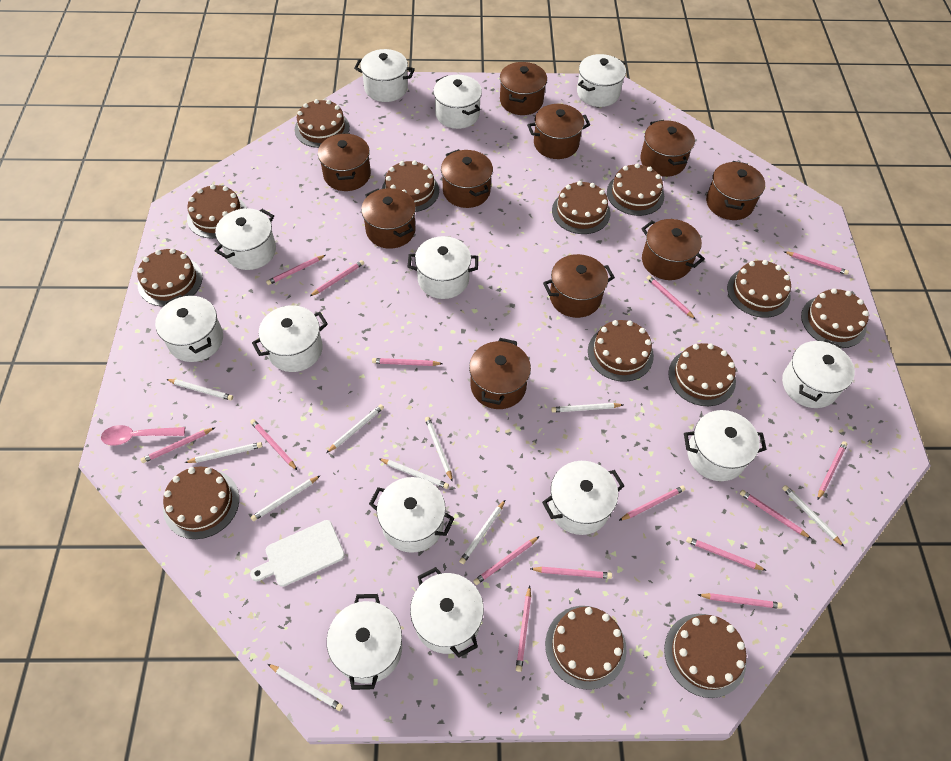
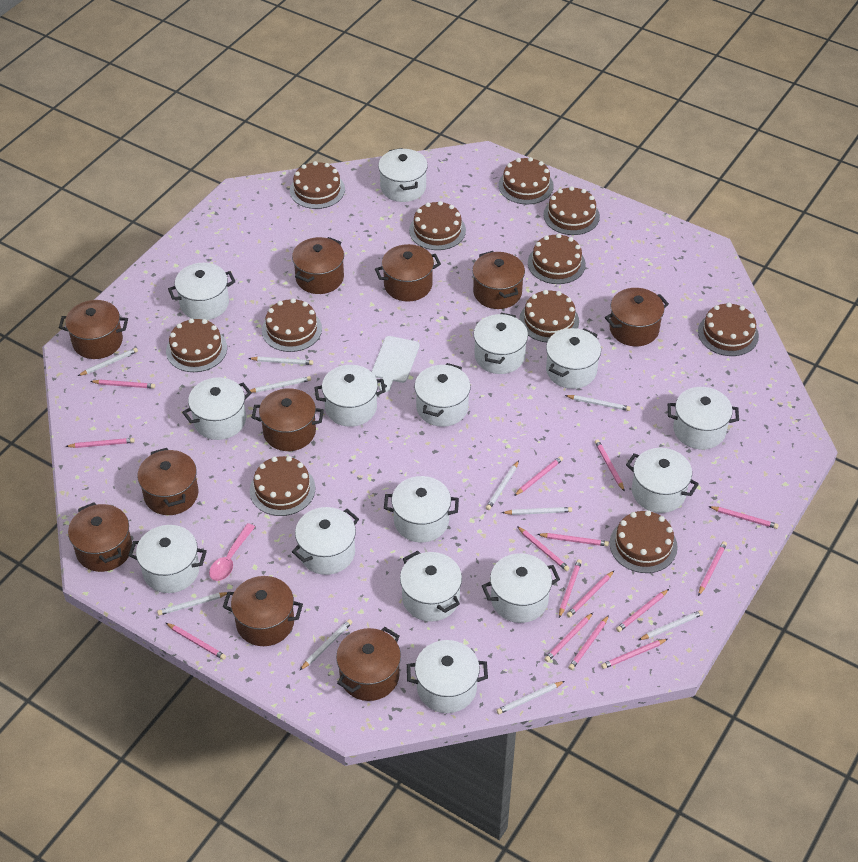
brown cake: [137,248,202,307] [163,467,239,539] [187,184,247,239] [295,99,350,148] [382,160,439,212] [545,606,627,690] [552,181,610,234] [588,320,654,382] [607,163,664,216] [664,614,747,698] [668,343,736,406] [727,260,791,318] [801,288,869,348] = 13 -> [166,318,227,372] [250,456,315,516] [262,298,322,352] [290,161,345,209] [409,201,466,250] [498,157,554,204] [519,290,579,342] [528,234,586,284] [543,186,600,235] [610,510,678,573] [698,303,759,356] = 11
white pot: [155,295,223,362] [214,208,276,270] [252,305,328,372] [327,594,402,690] [354,49,415,102] [369,477,454,553] [408,236,478,299] [410,567,484,657] [433,75,482,129] [542,461,624,535] [577,54,626,107] [684,410,767,481] [782,339,855,408] = 13 -> [128,525,207,593] [168,263,236,320] [182,377,252,440] [292,507,359,575] [314,365,386,427] [378,148,428,202] [384,476,459,542] [400,551,462,622] [407,640,488,713] [414,363,471,427] [474,313,528,374] [482,553,560,623] [546,328,601,389] [626,448,699,513] [668,387,739,449] = 15

